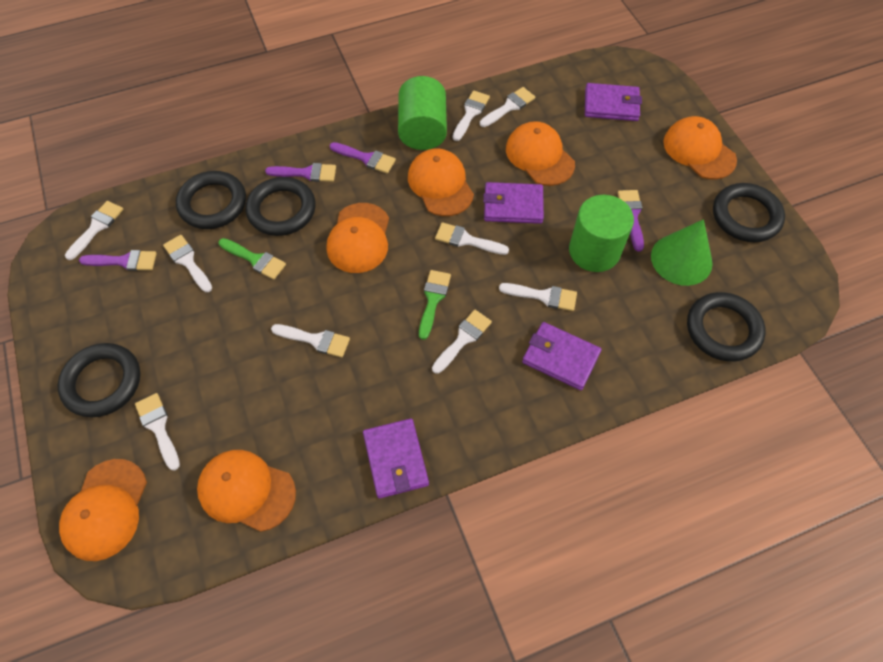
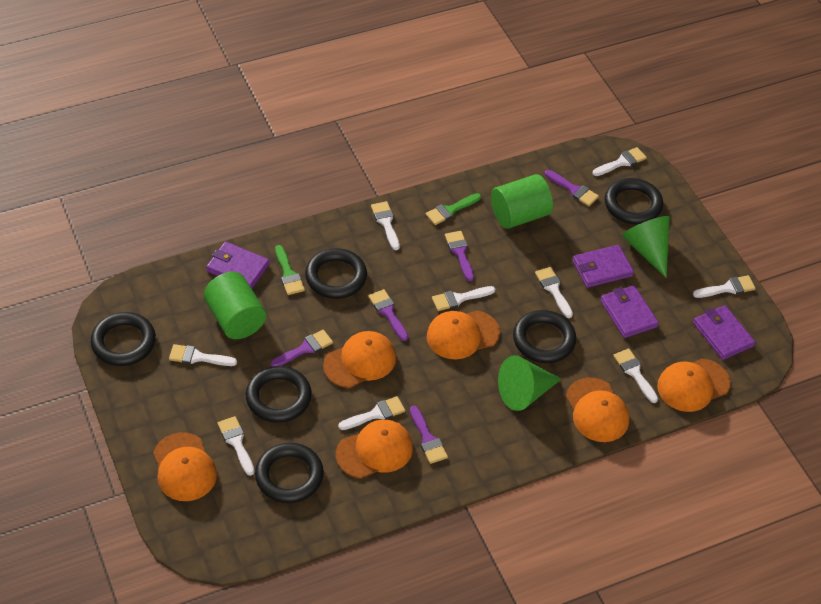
black ring: [57,343,140,417] [176,171,246,229] [245,177,316,236] [687,292,766,362] [713,183,785,242] = 5 -> [91,312,156,366] [246,366,312,423] [255,443,324,503] [305,248,367,299] [513,310,576,363] [605,178,663,225] = 6
green cone: [651,219,713,286] = 1 -> [498,355,561,411] [622,216,670,278] = 2
purple brush: [79,250,157,271] [265,163,336,182] [329,142,396,173] [618,190,644,252] = 4 -> [271,330,333,367] [368,289,408,341] [410,406,448,464] [445,231,474,281] [545,170,599,206] = 5

